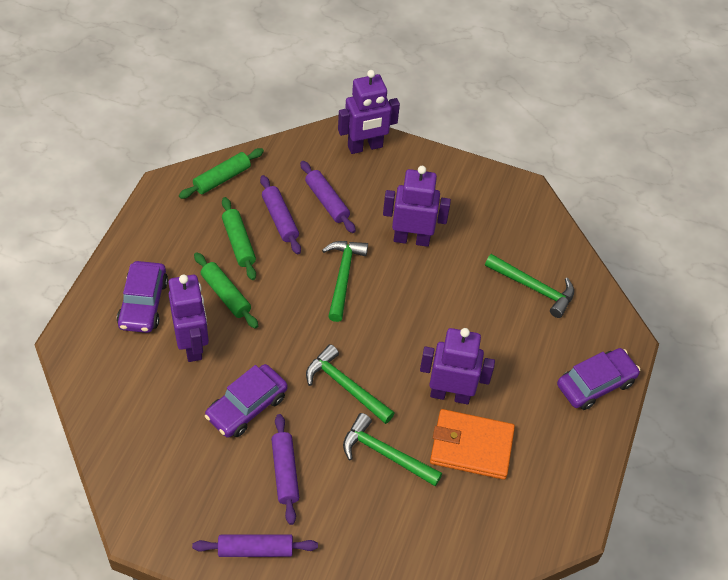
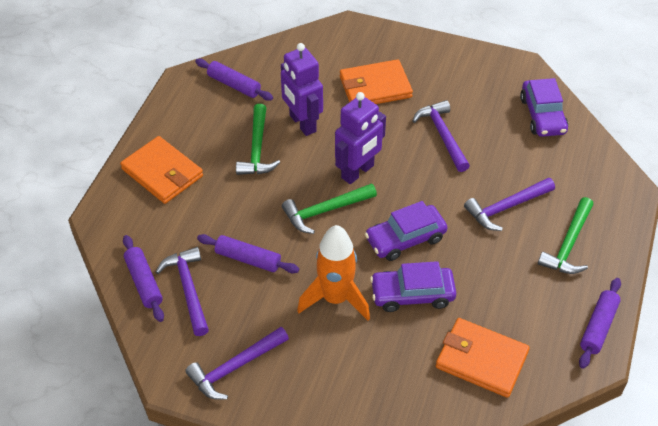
green hammer: [306,344,395,424] [322,241,368,322] [343,413,442,486] [485,254,574,318] = 4 -> [236,104,281,175] [282,183,377,234] [538,197,594,274] = 3
green rolling pin: [179,148,264,199] [194,252,258,329] [222,197,256,280] = 3 -> none = 0
orange rocket: none = 0 -> [297,225,370,321] = 1
orange wallet: [430,409,515,480] = 1 -> [120,136,203,204] [340,59,413,104] [436,318,530,398] = 3
purple hammer: none = 0 -> [156,247,209,336] [185,327,289,400] [412,100,470,172] [464,178,555,231] = 4
purple robot: [169,275,209,362] [338,70,400,154] [383,166,451,247] [420,328,495,404] = 4 -> [281,43,323,136] [335,92,386,184] = 2

